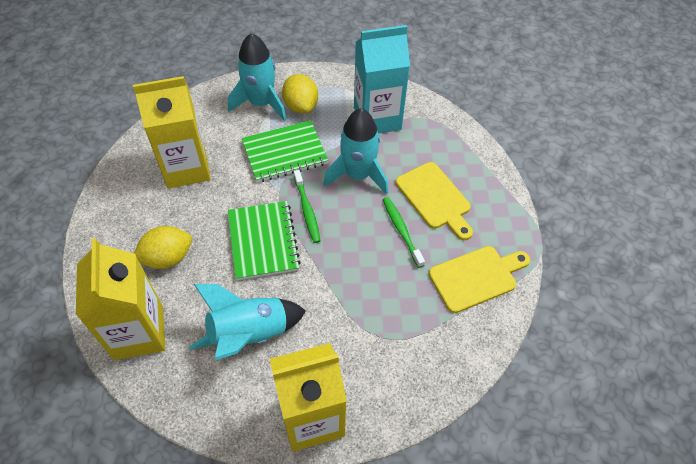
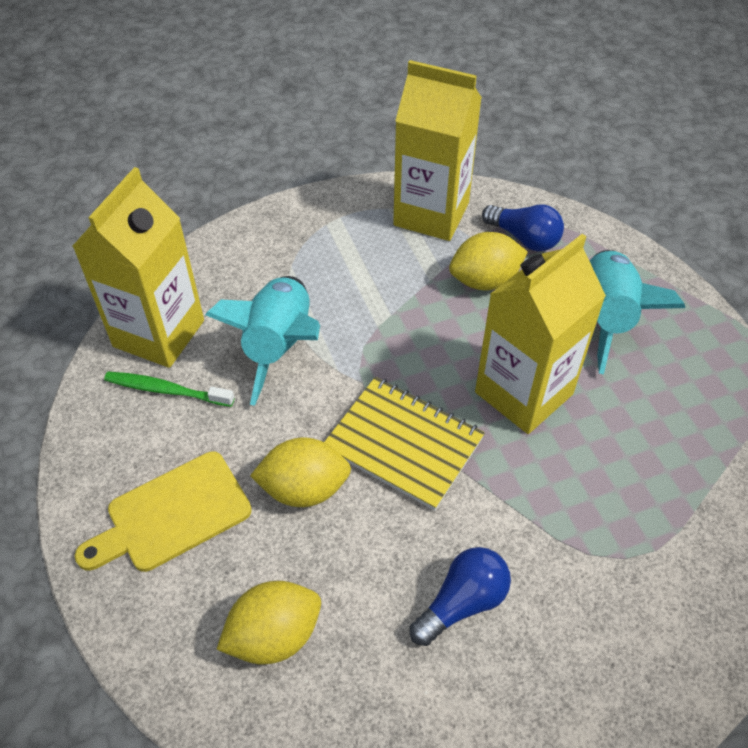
blue light bulb: none = 0 -> [410,547,511,646] [482,205,564,251] = 2
green notebook: [228,201,301,280] [242,120,328,183] = 2 -> none = 0
green toothbrush: [294,170,321,243] [383,197,425,268] = 2 -> [104,372,234,407] = 1
turquoise carton: [354,25,410,134] = 1 -> none = 0
turquoise rocket: [189,284,306,360] [228,33,286,121] [324,108,388,195] = 3 -> [205,276,320,406] [590,250,685,374] = 2
yellow cutting board: [396,162,473,240] [429,246,530,313] = 2 -> [75,452,252,572] = 1
yellow lemon: [134,226,192,269] [282,74,318,114] = 2 -> [216,581,321,664] [250,438,351,507] [449,232,528,290] = 3
yellow notebook: none = 0 -> [324,377,485,511] = 1

